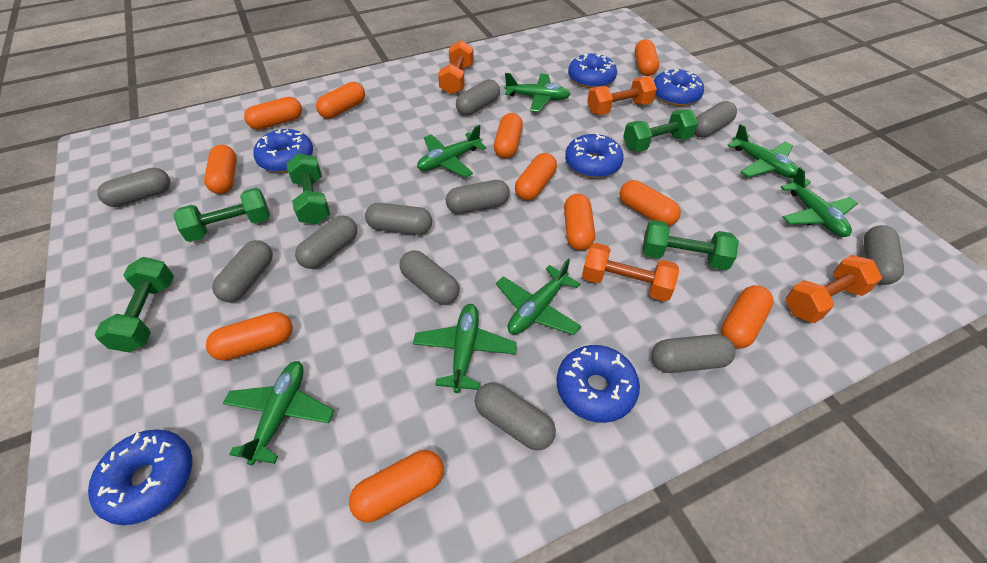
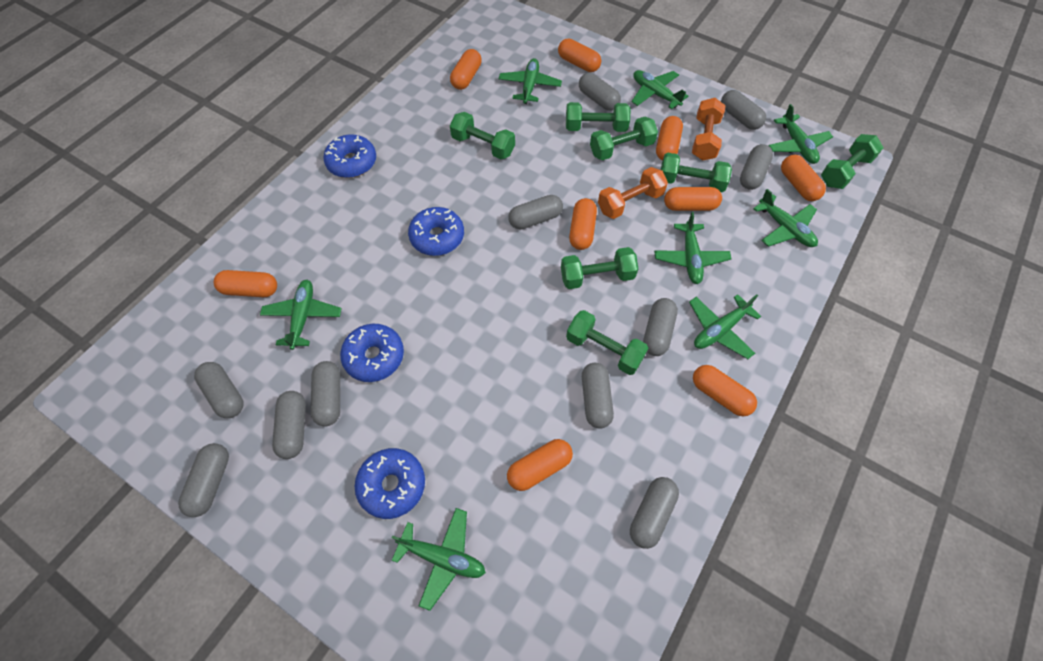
blue donut: [88,430,192,525] [253,129,313,173] [557,345,640,423] [565,133,624,178] [568,54,617,89] [654,69,704,106] = 6 -> [323,134,376,178] [340,324,404,382] [355,448,425,519] [408,207,464,256] = 4
green dumbbell: [94,257,174,353] [173,188,270,242] [286,153,330,225] [623,109,698,152] [642,220,739,270] = 5 -> [450,112,515,159] [561,247,638,289] [566,102,631,132] [566,310,648,375] [590,117,658,160] [661,153,732,192] [821,134,884,189] = 7
green plane: [223,361,334,466] [413,304,517,393] [417,125,486,178] [496,259,582,335] [505,73,571,112] [727,124,799,178] [781,167,858,237] = 7 -> [260,280,342,350] [392,508,486,611] [499,58,562,104] [631,70,688,109] [654,212,731,284] [689,294,761,359] [753,189,818,247] [768,104,833,164] = 8
orange capsule: [204,145,237,194] [206,312,293,361] [244,97,302,130] [316,82,365,119] [349,450,444,522] [494,113,523,158] [515,153,557,201] [564,194,595,250] [620,180,681,226] [635,39,659,76] [721,285,774,348] = 11 -> [214,270,277,297] [450,49,482,90] [507,439,573,491] [558,39,601,72] [569,198,597,250] [656,116,683,160] [664,187,722,211] [693,365,757,416] [781,155,826,201] = 9
orange dumbbell: [438,40,474,95] [582,243,679,302] [587,76,657,115] [786,255,882,323] = 4 -> [598,167,668,219] [692,98,725,161] = 2

